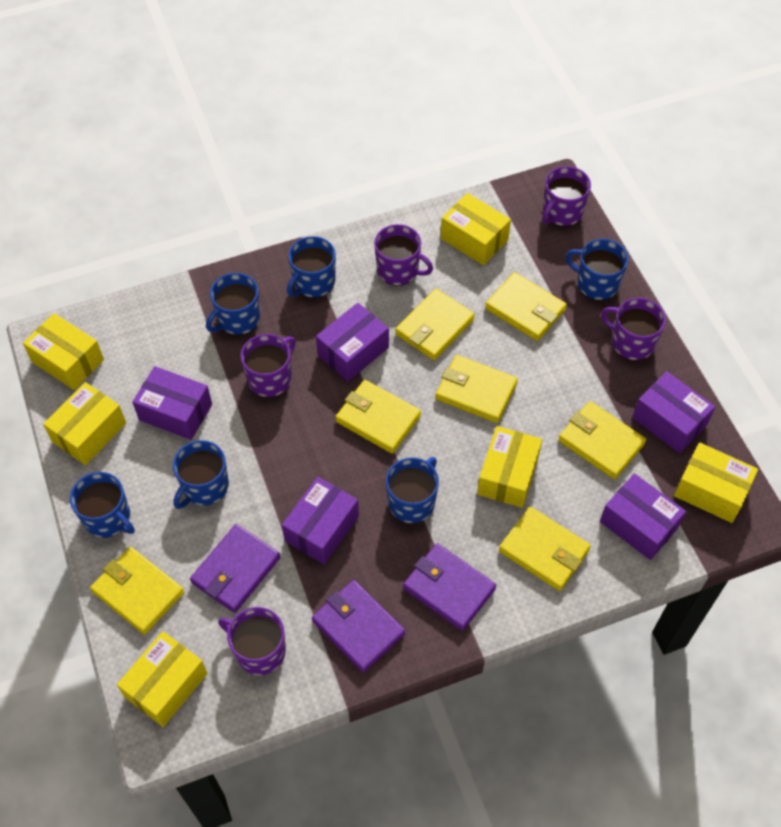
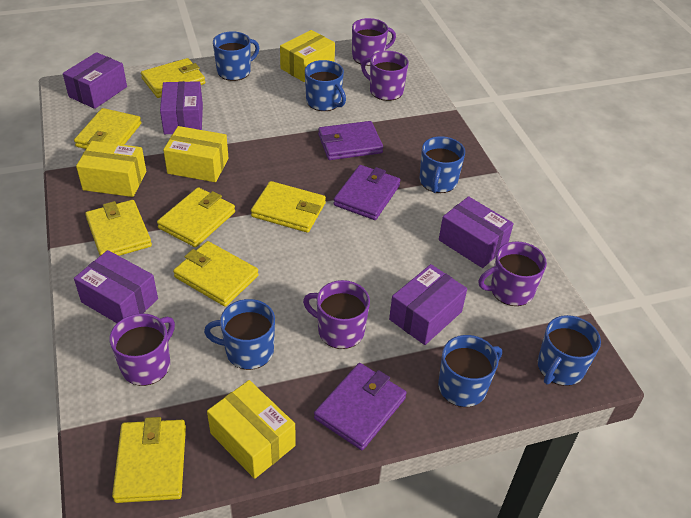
yellow box: [23,313,104,390] [43,382,126,465] [117,631,208,727] [441,193,511,265] [477,426,542,508] [674,443,758,523] = 6 -> [76,141,146,197] [163,126,228,182] [207,380,296,479] [280,30,335,82] = 4

